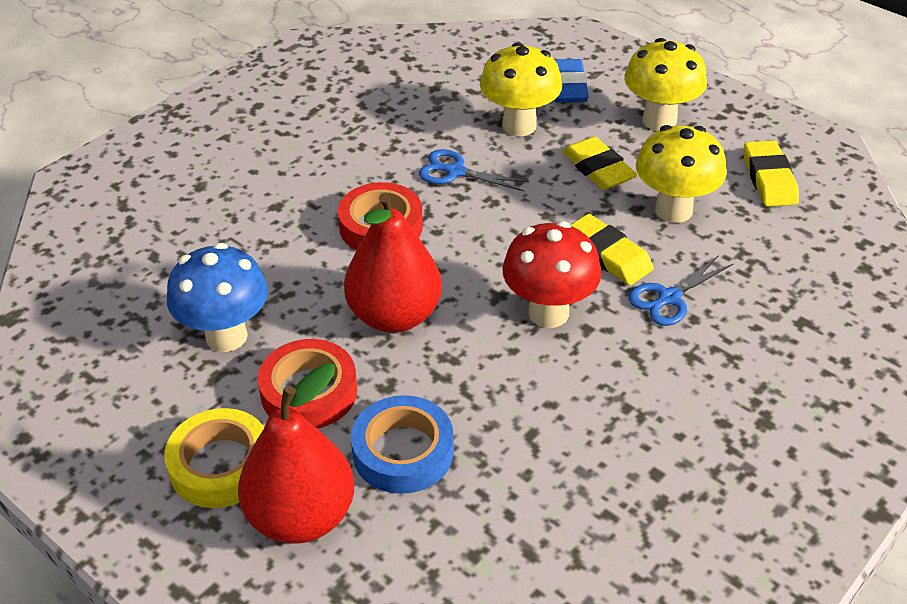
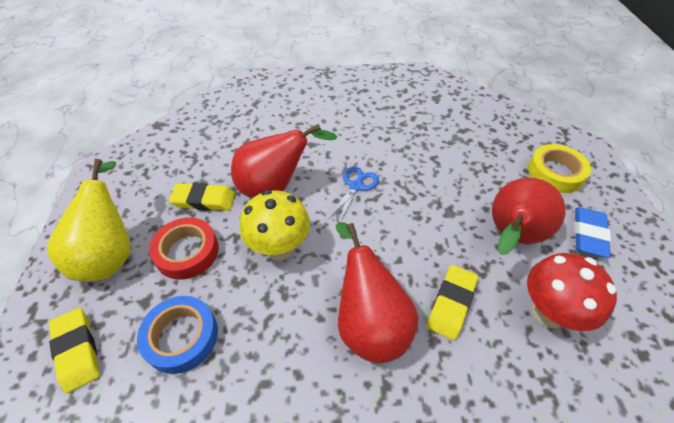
blue mushroom: [167,243,268,352] = 1 -> none = 0
blue scissors: [419,149,529,191] [629,255,733,326] = 2 -> [328,167,379,222] = 1
red pear: [238,363,354,544] [344,193,442,333] = 2 -> [231,124,337,198] [336,222,419,363] [492,177,566,255] = 3
red tape: [258,339,357,428] [338,182,423,250] = 2 -> [149,218,219,280] = 1
yellow mushroom: [480,42,562,136] [624,38,707,131] [636,125,727,223] = 3 -> [240,190,310,260] = 1
yellow pear: none = 0 -> [47,159,130,281] = 1

